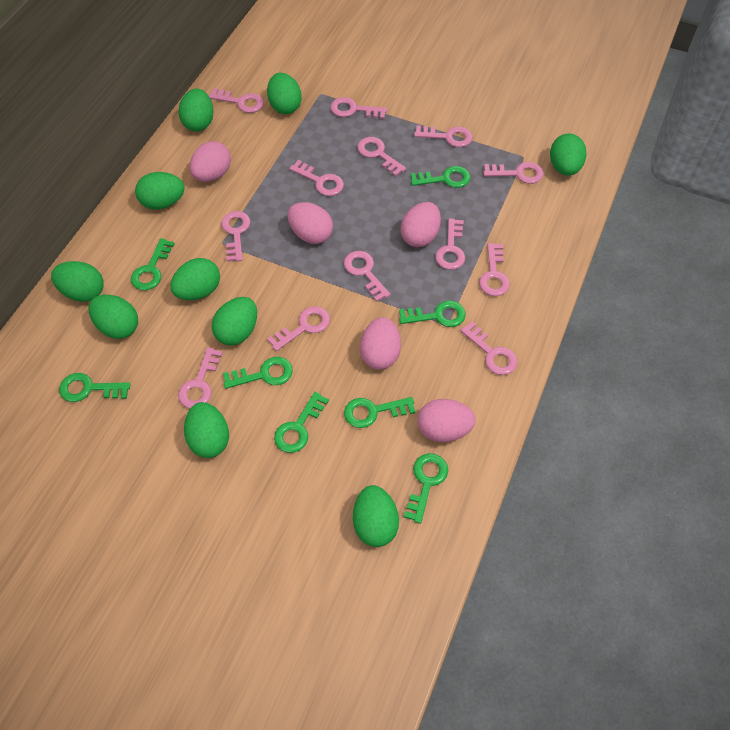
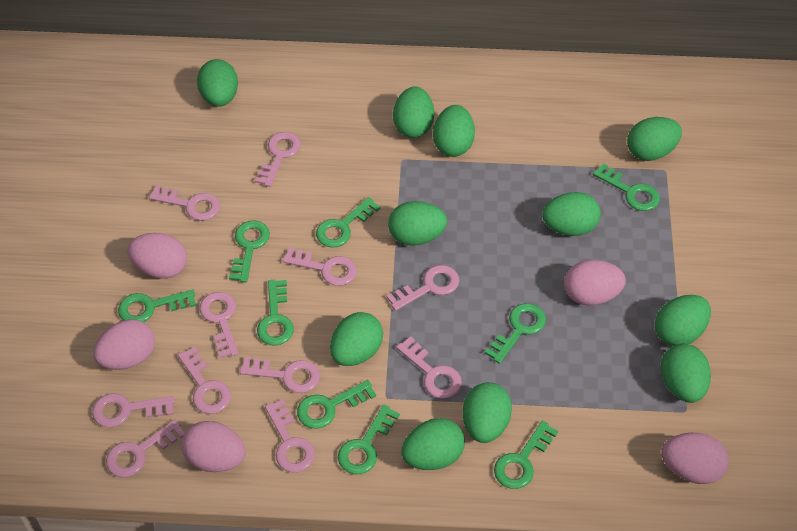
green egg: [51,261,104,302] [88,295,138,339] [135,172,185,210] [171,258,220,300] [178,89,214,132] [184,402,229,458] [212,297,257,346] [267,73,302,114] [353,485,399,547] [550,133,586,176] = 10 -> [197,59,238,107] [330,312,383,366] [388,201,447,246] [393,87,434,138] [401,418,465,470] [433,105,475,157] [463,382,512,443] [542,192,601,236] [627,117,682,161] [655,295,711,346] [661,344,711,403] = 11
green key: [59,373,130,402] [131,238,175,290] [223,357,293,389] [274,392,329,453] [344,397,415,428] [399,300,466,327] [404,453,448,524] [411,166,470,188] = 8 -> [118,289,196,322] [229,220,270,282] [257,280,294,346] [297,380,376,429] [316,197,380,248] [338,404,400,474] [485,303,546,364] [494,421,558,489] [593,163,660,211] = 9
pink key: [178,347,223,408] [209,88,264,113] [221,211,250,262] [267,306,330,351] [289,160,344,196] [330,97,387,119] [344,251,390,302] [357,137,406,176] [414,125,473,147] [435,218,465,270] [460,321,518,375] [479,243,510,296] [483,162,544,184] = 13 -> [92,393,175,428] [106,419,185,477] [149,185,220,221] [178,347,231,414] [200,292,239,358] [240,357,320,393] [255,132,301,187] [265,400,315,472] [283,247,357,286] [387,265,459,311] [396,336,462,399] = 11

